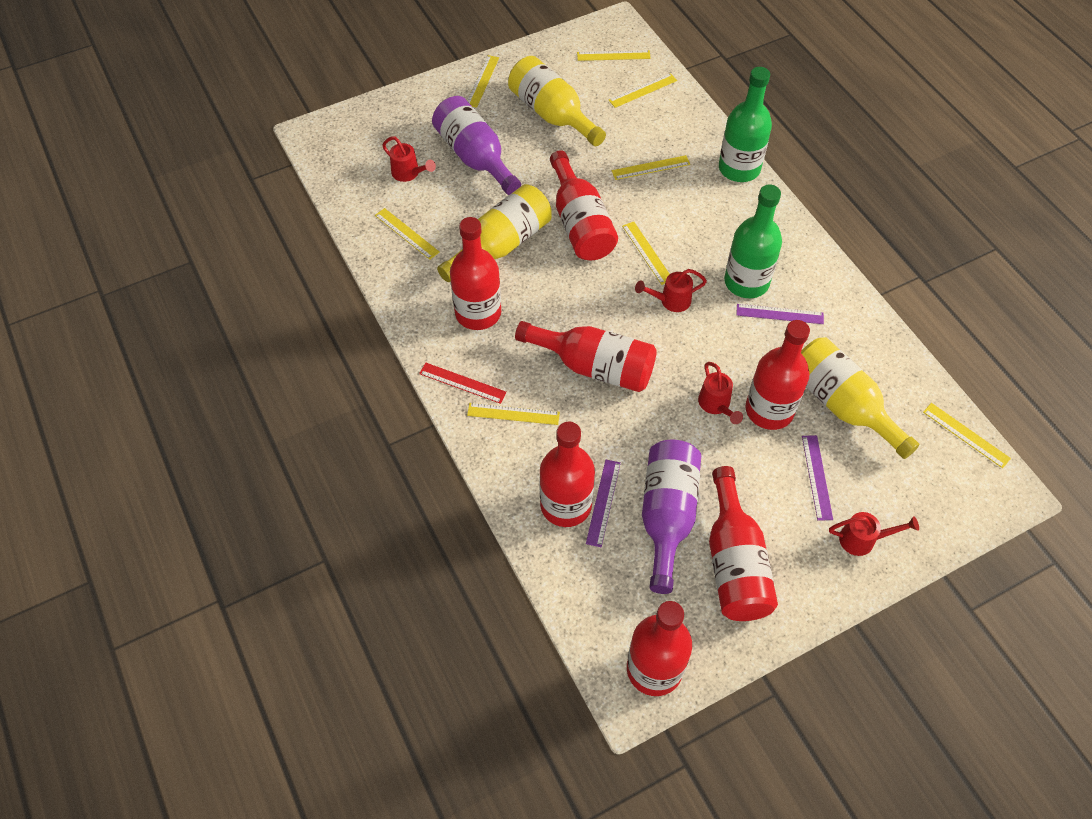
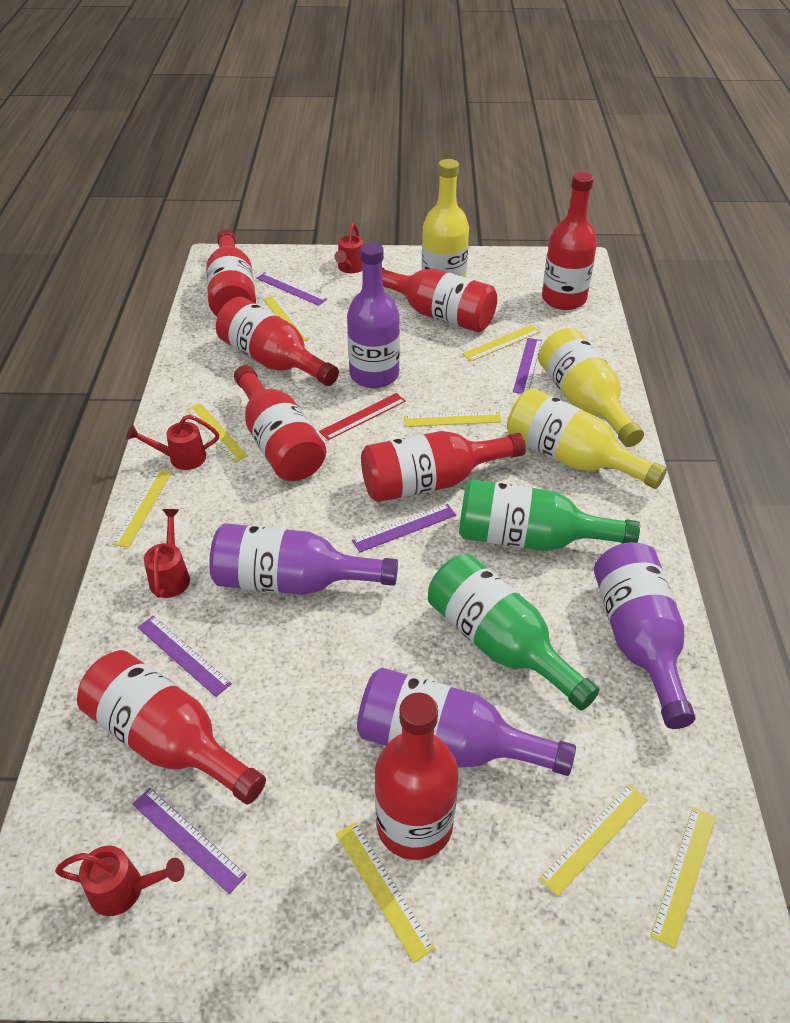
purple bottle: [432,96,521,195] [642,440,701,594] = 2 -> [209,523,398,595] [347,242,400,388] [357,668,576,776] [594,542,695,729] = 4
purple ruler: [586,460,621,547] [736,304,824,324] [802,435,833,521] = 3 -> [132,788,247,894] [137,616,232,697] [256,272,327,306] [352,504,456,553] [513,338,542,394] = 5
red bottle: [450,217,501,330] [515,321,657,392] [539,422,595,527] [550,150,618,260] [627,601,692,696] [709,466,778,621] [745,320,810,430] = 7 -> [77,650,266,804] [206,229,256,316] [216,297,339,386] [234,365,326,481] [361,431,526,502] [375,692,459,860] [382,267,497,332] [542,172,597,310] = 8

